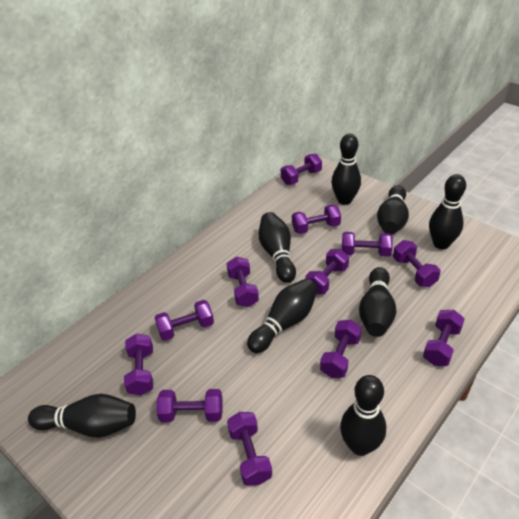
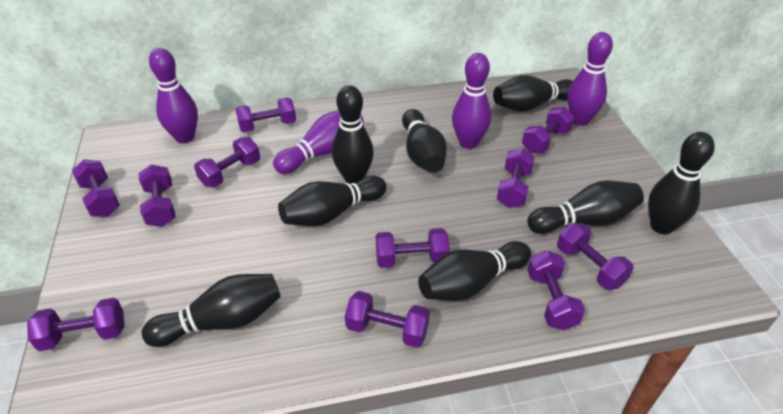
purple bowling pin: none = 0 -> [149,48,198,143] [273,110,364,174] [452,53,491,149] [567,32,613,126] = 4
purple dumbbell: [124,333,153,396] [154,300,214,341] [156,389,223,422] [227,256,259,307] [227,412,272,486] [281,154,322,185] [292,204,341,234] [306,249,349,294] [320,320,362,378] [342,232,393,257] [393,240,440,287] [423,310,465,366] = 12 -> [27,298,124,351] [72,159,120,217] [139,164,176,227] [194,137,260,187] [235,98,296,132] [345,291,430,348] [376,228,450,268] [497,148,535,208] [522,107,575,153] [527,250,585,330] [557,223,634,290] = 11

